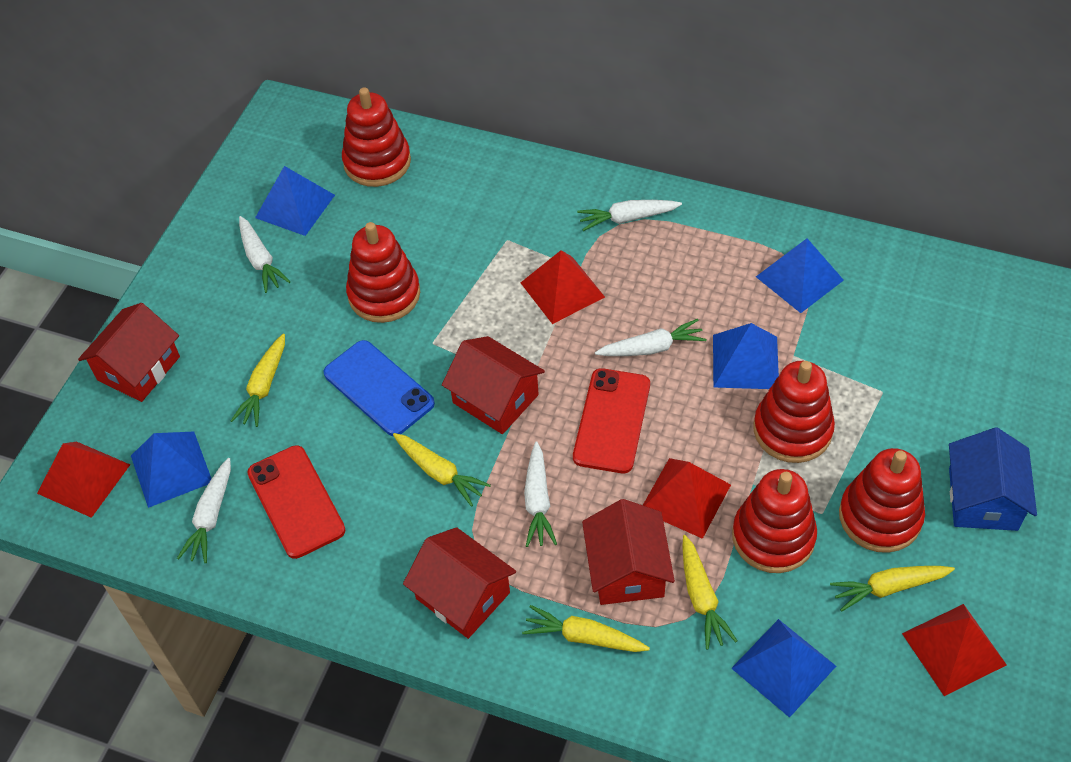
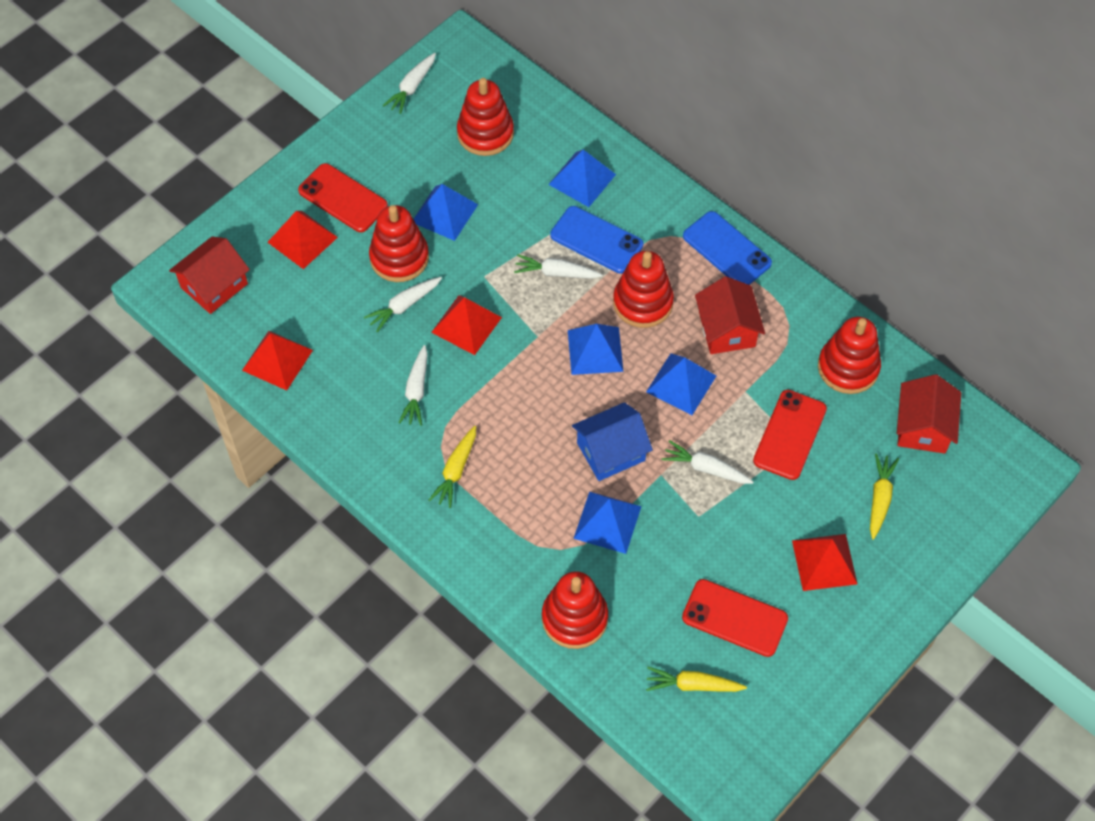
blue phone: [324,340,435,436] = 1 -> [550,206,643,274] [683,211,772,285] = 2
red house: [78,303,180,402] [403,527,516,639] [442,336,545,434] [582,499,675,605] = 4 -> [169,237,250,314] [695,276,765,354] [897,374,961,454] = 3
red phone: [247,445,345,559] [573,368,650,473] = 2 -> [298,163,388,232] [682,579,788,657] [753,390,827,480] = 3
yellow carrot: [231,334,285,427] [393,433,491,507] [522,605,650,652] [682,535,737,650] [830,566,955,612] = 5 -> [429,426,476,508] [646,667,747,692] [870,453,899,540] = 3

